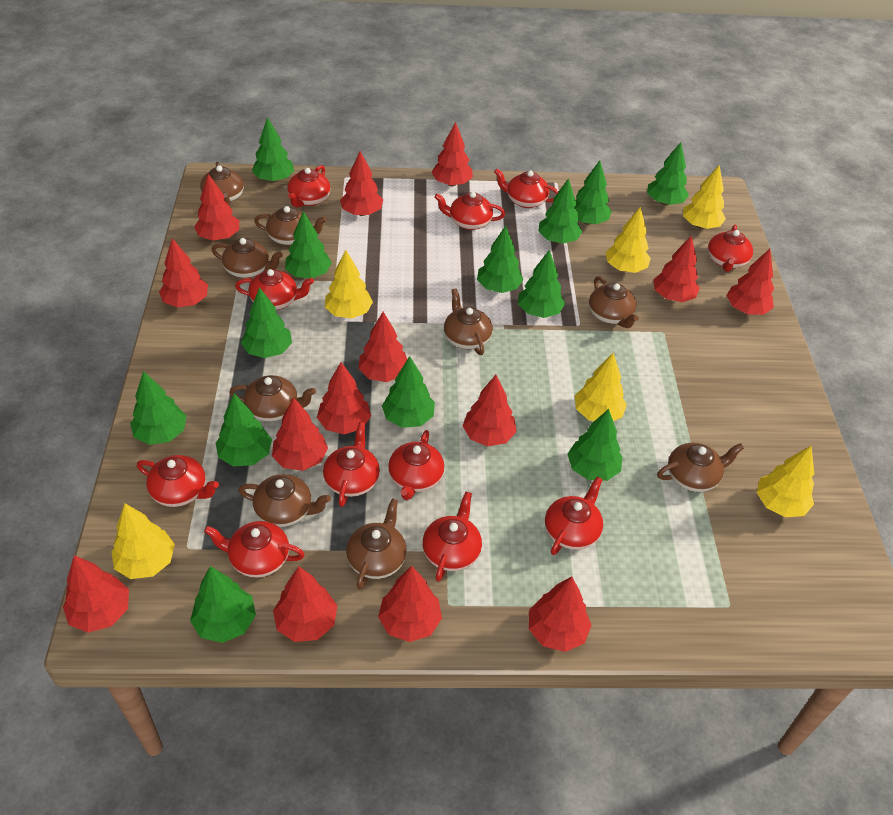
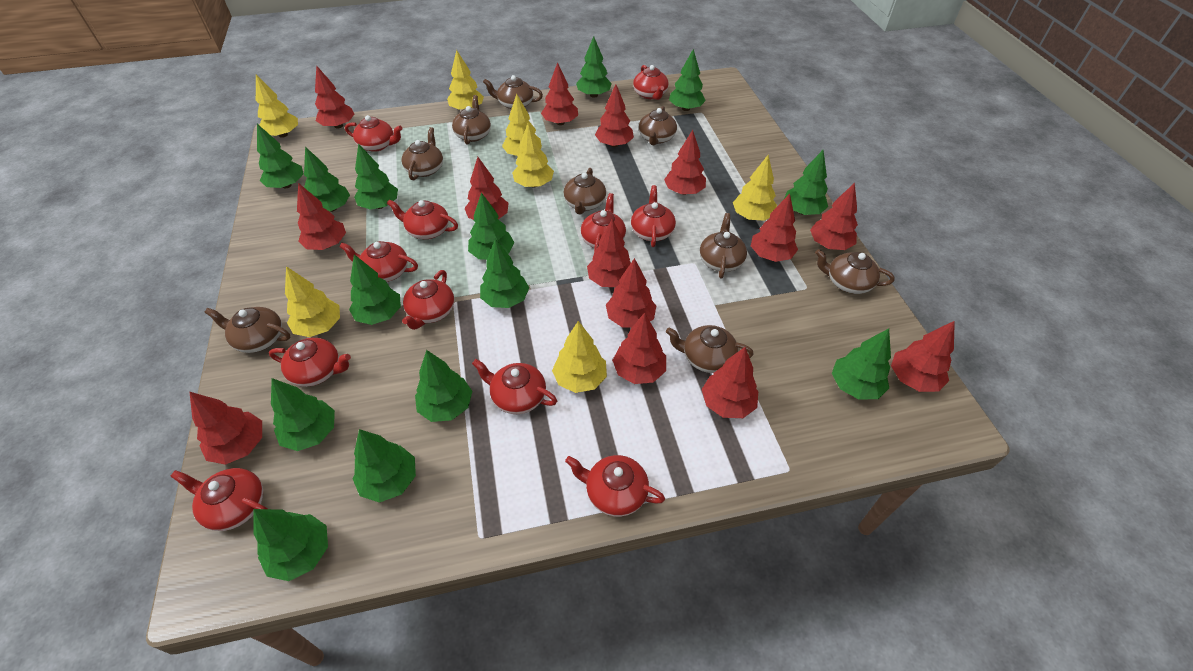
green tree: [130,371,187,445] [190,566,256,643] [216,394,272,466] [241,287,292,358] [252,117,294,182] [285,211,332,278] [382,356,435,428] [477,226,523,293] [518,250,565,318] [539,178,582,244] [568,409,622,481] [575,161,612,225] [647,142,689,205] = 13 -> [253,509,328,581] [257,124,304,188] [271,378,335,451] [304,147,350,212] [349,254,401,325] [353,429,416,503] [354,143,398,210] [415,350,472,422] [468,192,514,260] [480,239,529,308] [576,36,612,98] [669,49,706,111] [784,150,828,215] [832,328,891,400] = 14
yellow tree: [111,503,175,579] [325,250,373,319] [575,353,627,421] [606,207,651,273] [683,165,726,229] [756,446,814,517] = 6 -> [256,75,298,138] [285,266,340,337] [447,50,484,109] [502,94,541,156] [512,123,554,188] [552,321,607,393] [733,155,777,221] = 7

